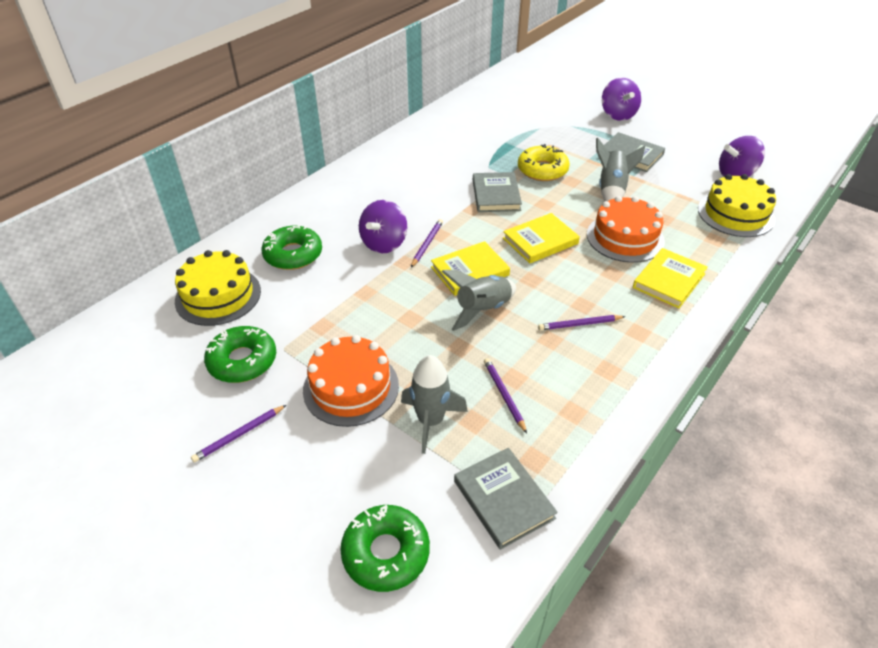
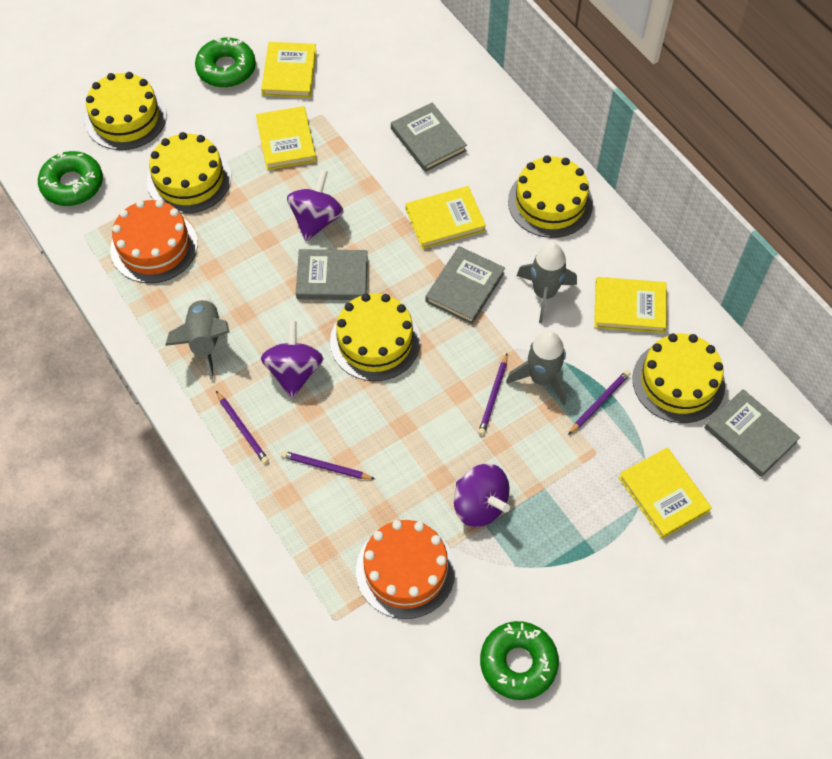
grey book: [454,448,558,550] [473,172,522,212] [604,132,665,172] = 3 -> [296,249,368,300] [391,102,467,172] [425,246,505,324] [704,389,800,477] = 4
yellow book: [431,241,510,296] [503,213,580,264] [633,248,708,309] = 3 -> [256,106,316,170] [261,42,317,98] [406,186,486,249] [594,277,667,333] [619,447,712,539] = 5
yellow cake: [175,250,261,326] [698,174,776,237] = 2 -> [85,72,167,150] [147,132,231,214] [330,293,421,381] [508,155,593,238] [632,334,725,423] = 5
yellow donut: [518,144,570,181] = 1 -> none = 0

